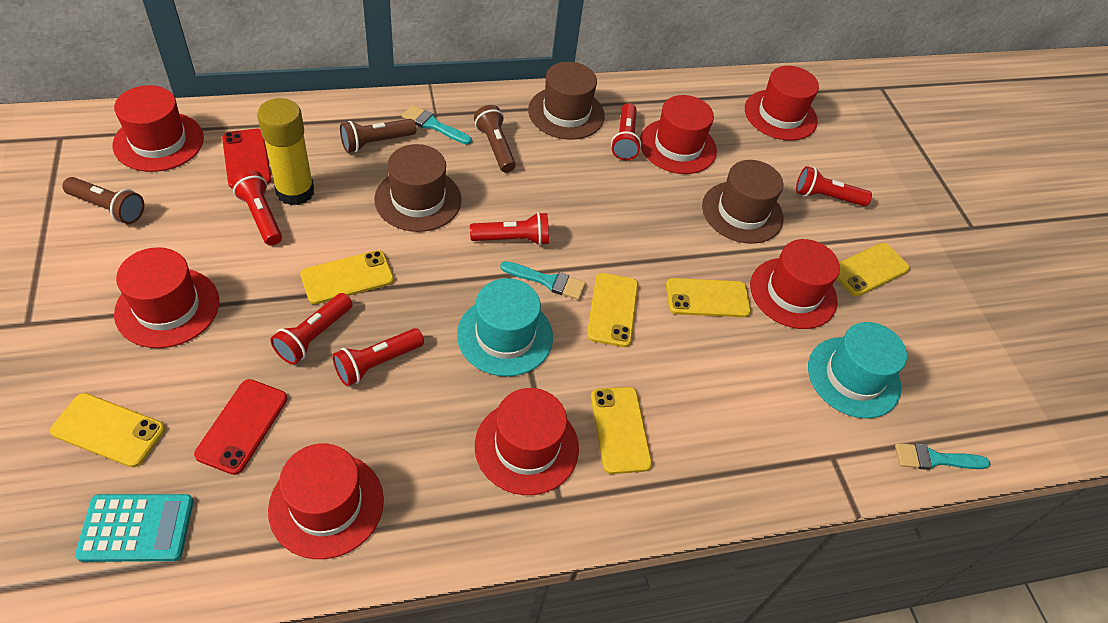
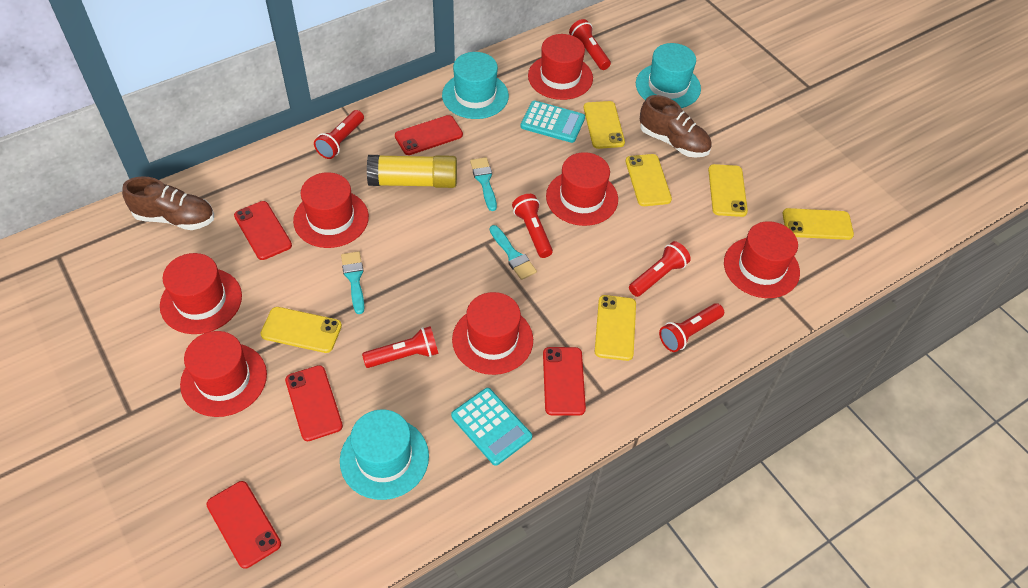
brown flashlight: [62,177,144,224] [340,119,416,153] [474,105,516,173] = 3 -> none = 0
brown hat: [374,144,462,232] [528,62,605,140] [702,160,783,244] = 3 -> none = 0
brown shoe: none = 0 -> [122,176,214,230] [640,95,712,158] = 2
red phone: [194,379,287,475] [222,129,272,189] = 2 -> [206,481,281,569] [234,201,292,260] [285,365,343,441] [395,115,463,155] [543,347,586,416] = 5
turquoise calculator: [75,494,194,562] = 1 -> [451,388,532,466] [521,101,585,143] = 2
turquoise hat: [457,278,553,376] [808,322,907,419] = 2 -> [340,409,429,500] [442,52,509,119] [636,43,701,108] = 3

